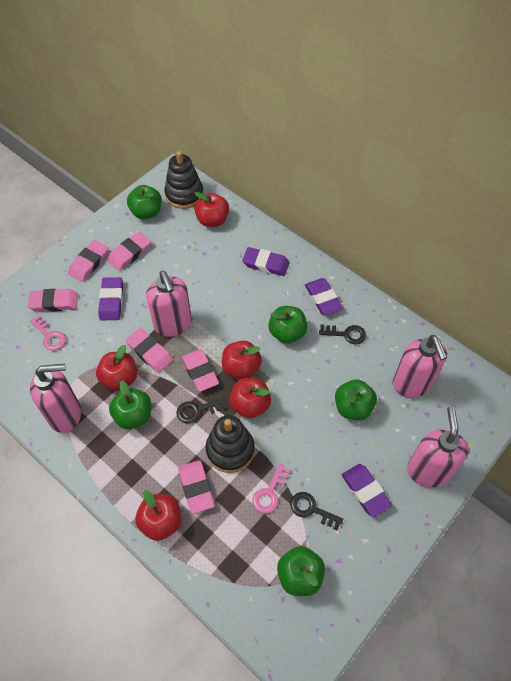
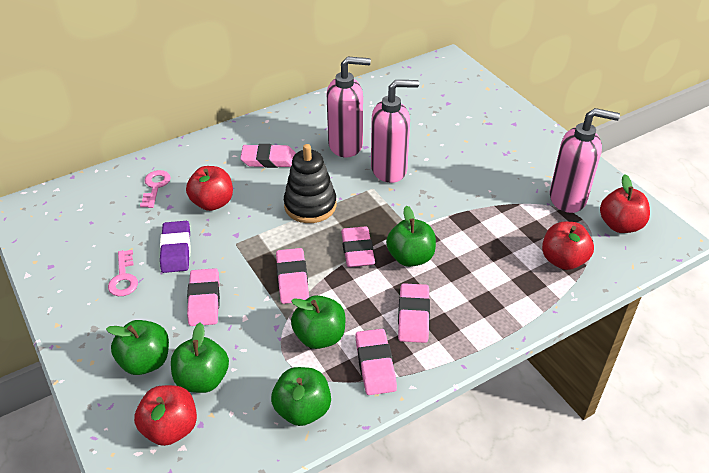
black key: [176,398,227,423] [290,492,343,531] [319,324,367,345] = 3 -> none = 0
black stacking toy: [164,151,203,209] [206,415,255,473] = 2 -> [284,144,336,223] = 1
pink soap dispenser: [30,364,81,433] [146,271,192,337] [393,335,447,398] [407,407,469,487] = 4 -> [327,57,371,157] [371,80,419,183] [550,108,620,213] = 3
purple eraser: [98,277,123,320] [242,247,290,276] [305,278,343,315] [342,464,392,517] = 4 -> [160,221,191,273] = 1
red apple: [96,345,137,391] [135,490,182,541] [194,192,229,227] [222,341,262,379] [229,378,271,419] = 5 -> [134,385,197,446] [186,166,233,211] [542,222,594,270] [600,174,650,233] = 4

